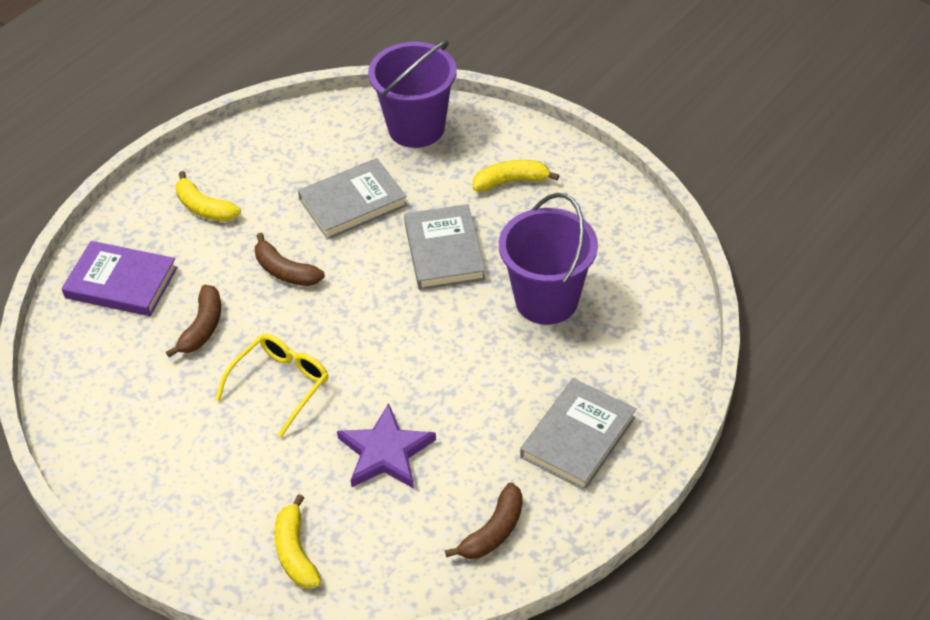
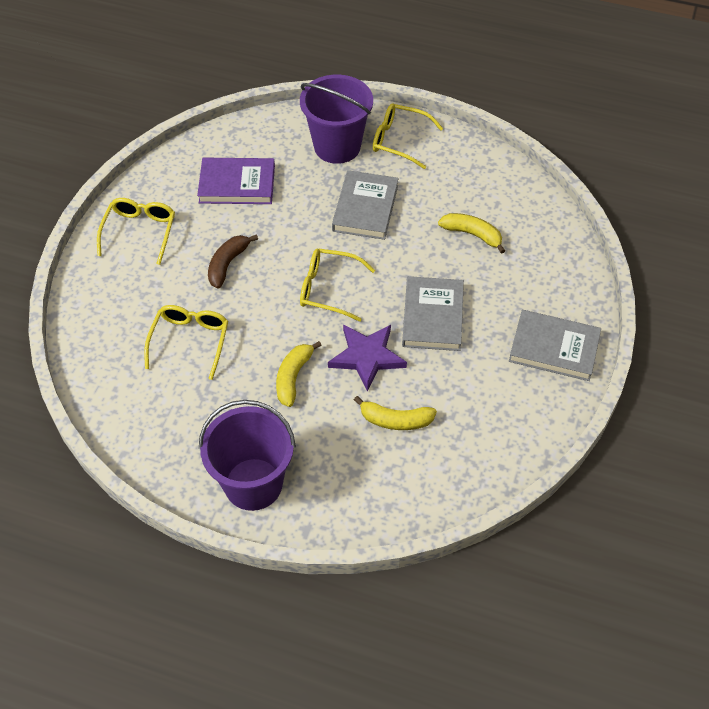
brown banana: [166,285,221,357] [255,233,325,286] [445,483,523,559] = 3 -> [208,234,258,289] = 1
yellow glasses: [215,334,328,438] = 1 -> [97,198,175,265] [144,305,228,380] [300,248,375,322] [373,103,443,169] = 4

